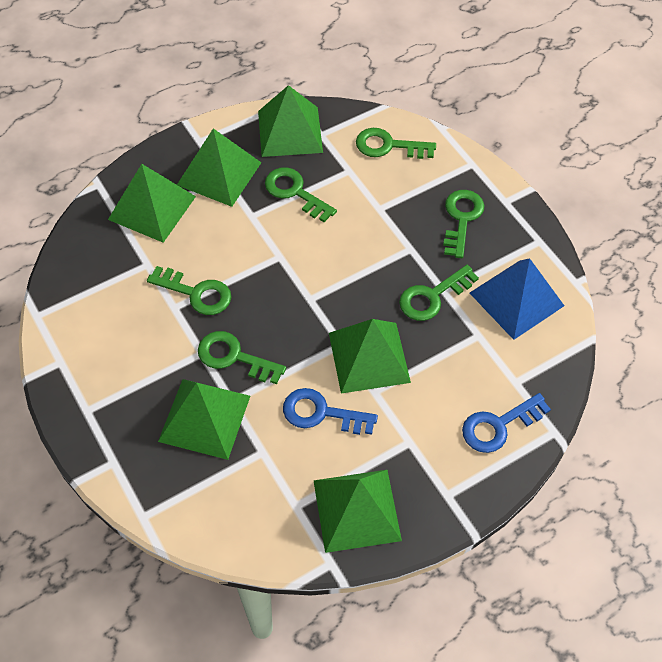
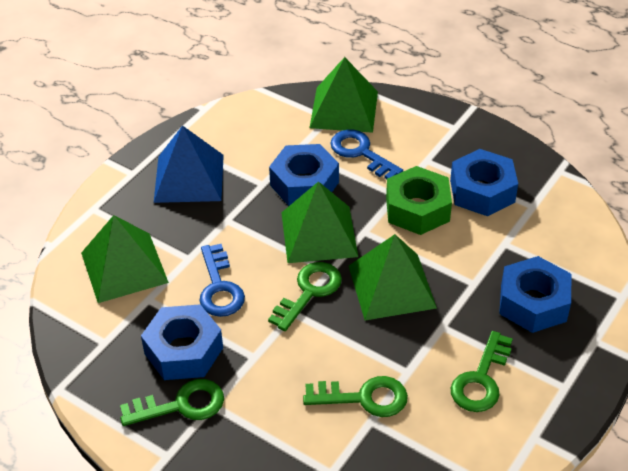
blue nut: none = 0 -> [141,304,223,380] [269,144,339,206] [450,149,518,216] [499,256,571,333] = 4
green key: [147,266,231,315] [198,331,286,384] [265,167,337,222] [356,128,436,159] [399,265,479,321] [443,190,485,258] = 6 -> [120,379,224,426] [268,262,342,331] [303,376,408,417] [450,331,513,412] = 4
green nut: none = 0 -> [386,166,452,235] = 1
green pyramid: [108,164,196,243] [158,379,250,460] [177,128,261,207] [258,85,323,157] [313,470,402,553] [329,319,411,394] = 6 -> [81,215,169,303] [281,181,358,263] [310,57,378,133] [349,234,437,320] = 4

